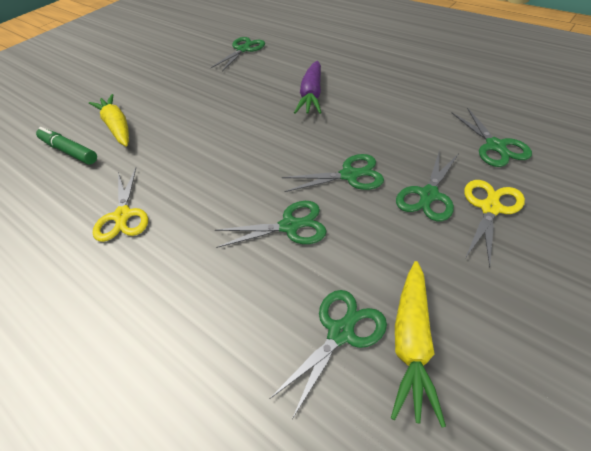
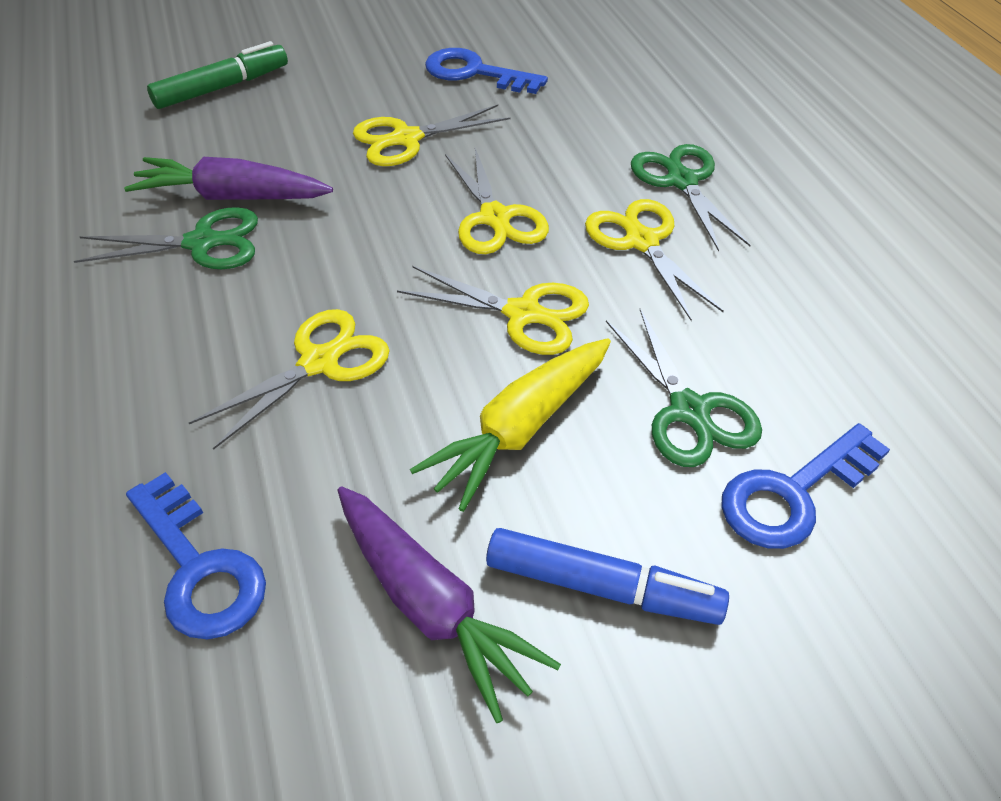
blue key: none = 0 -> [126,472,266,639] [425,48,548,94] [721,423,890,549] = 3
blue marker: none = 0 -> [486,528,729,625] = 1
green scissors: [211,37,265,71] [215,201,327,248] [270,290,387,419] [282,154,384,192] [396,149,459,221] [452,108,532,167] = 6 -> [74,207,258,269] [606,309,762,467] [631,144,750,251] = 3
purple carrot: [294,61,322,114] = 1 -> [124,157,333,200] [337,486,561,723] = 2
yellow carrot: [89,94,129,147] [391,261,446,427] = 2 -> [410,338,611,512] = 1
yellow scissors: [93,168,148,242] [464,180,525,268] = 2 -> [189,309,390,450] [353,105,510,166] [397,266,589,355] [445,148,549,254] [585,199,724,321] = 5

